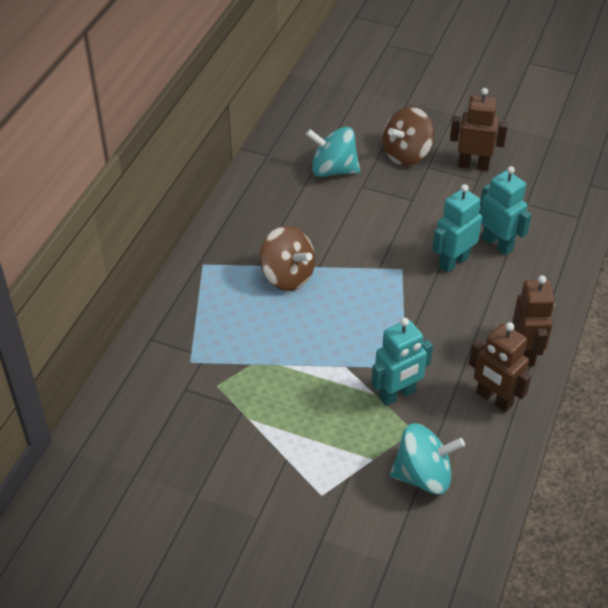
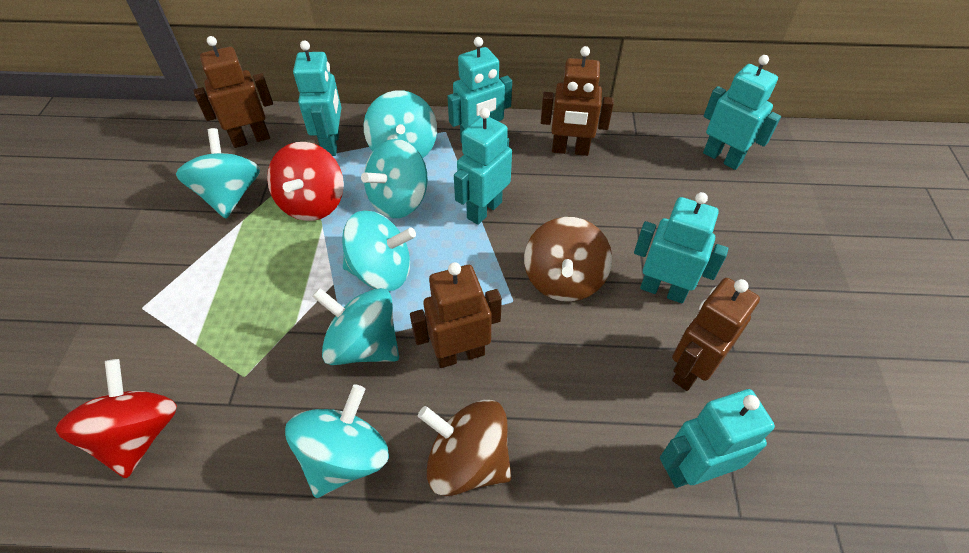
brown robot: [450,88,508,171] [469,322,532,412] [513,275,555,366] = 3 -> [193,36,273,148] [410,262,502,368] [541,46,614,156] [672,278,760,391] = 4
red spinning top: none = 0 -> [56,359,177,479] [267,142,344,221] = 2
turquoise robot: [371,318,433,406] [432,184,482,273] [480,166,531,255] = 3 -> [293,40,341,156] [447,37,512,143] [454,108,512,225] [634,192,728,303] [660,389,775,488] [703,55,781,170] = 6
turquoise spinning top: [306,127,360,177] [390,423,465,494] = 2 -> [176,128,260,219] [285,385,389,498] [312,288,399,365] [342,210,416,291] [361,139,428,218] [364,90,437,158] = 6

